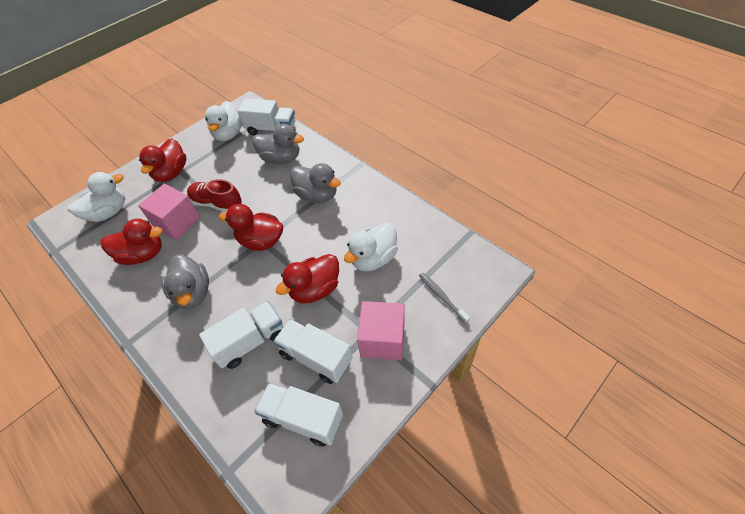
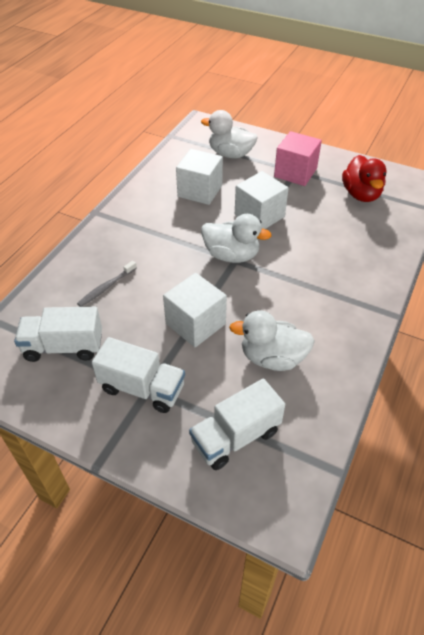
grey duck: [162,255,209,309] [252,124,304,164] [290,163,341,203] = 3 -> none = 0
pink cube: [138,184,200,240] [357,301,405,360] = 2 -> [274,131,322,186] = 1
red duck: [101,219,162,265] [139,138,187,182] [219,204,283,251] [276,254,339,304] = 4 -> [342,155,387,202] = 1
red shoe: [187,179,242,212] = 1 -> none = 0
white cube: none = 0 -> [163,273,227,348] [176,149,223,205] [235,171,289,229] = 3
white truck: [199,301,283,369] [238,98,296,135] [254,383,343,447] [273,319,353,384] = 4 -> [14,306,102,362] [92,337,185,413] [189,379,285,470] = 3

